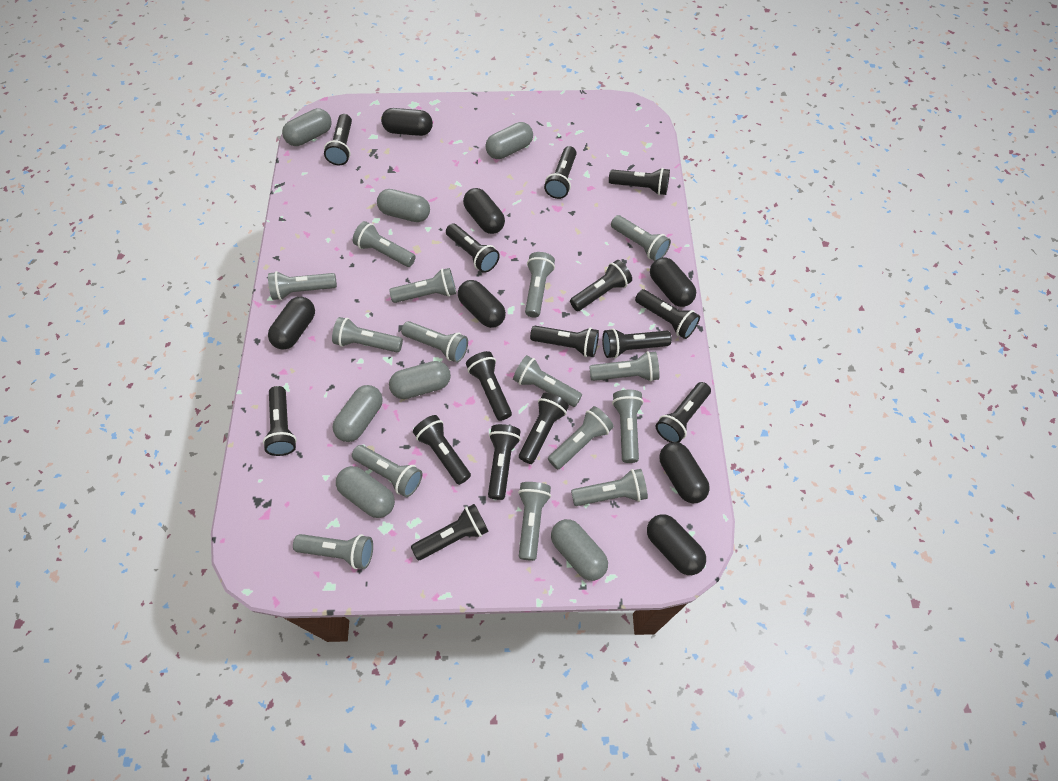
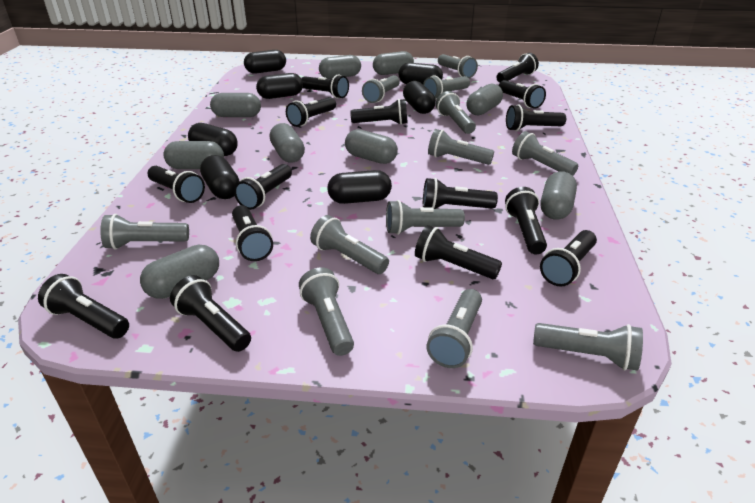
grey capsule: [282,108,332,146] [332,385,383,442] [336,466,395,518] [377,189,430,222] [389,361,451,399] [486,122,533,159] [551,519,608,581] = 7 -> [140,245,219,299] [163,141,224,169] [210,93,261,117] [270,123,305,163] [319,55,361,79] [345,129,398,164] [373,51,414,75] [466,84,503,116] [541,171,577,220] = 9
grey flashlight: [268,271,337,300] [293,534,373,569] [332,317,403,352] [352,445,422,497] [353,221,416,267] [389,268,456,303] [401,321,468,363] [513,355,582,407] [518,482,551,561] [525,252,555,318] [548,406,614,470] [571,469,648,506] [589,351,660,382] [611,215,671,261] [612,390,644,463] = 15 -> [100,214,189,250] [299,267,354,356] [310,215,389,274] [362,75,400,103] [386,200,465,235] [423,75,470,99] [426,289,482,368] [428,129,494,165] [436,91,476,134] [438,54,478,78] [512,131,578,176] [533,323,643,371] = 12

